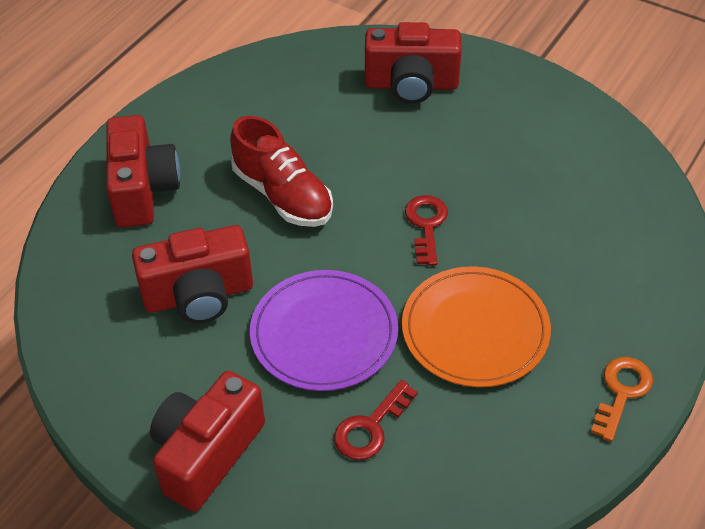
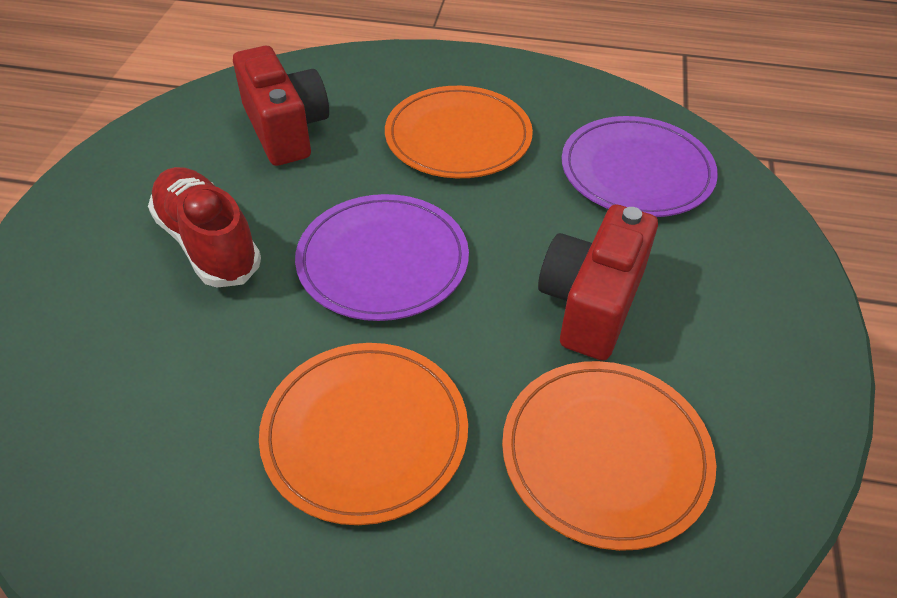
orange key: [591,357,653,442] = 1 -> none = 0
orange plate: [402,266,551,387] = 1 -> [259,343,468,525] [385,86,533,178] [502,361,716,551] = 3
purple plate: [250,270,398,391] = 1 -> [295,194,469,321] [562,116,718,217] = 2
red camera: [106,115,180,227] [132,225,253,323] [150,371,265,512] [365,22,462,104] = 4 -> [233,46,329,166] [538,204,658,361] = 2
red key: [334,380,418,460] [405,195,448,266] = 2 -> none = 0

